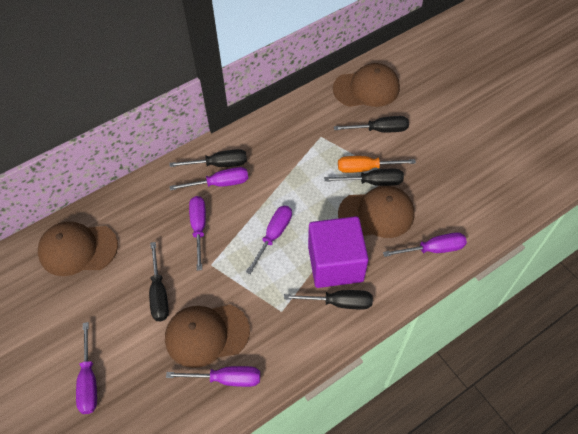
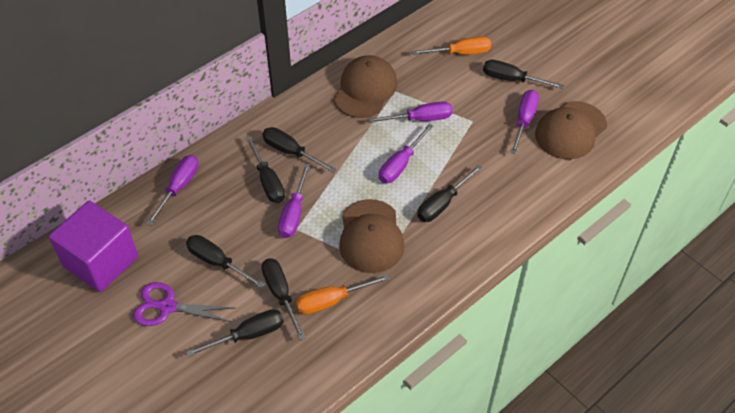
black screwdriver: [149,242,169,321] [169,149,247,167] [284,290,373,310] [324,169,404,186] [334,116,409,132] = 5 -> [186,235,265,288] [186,309,284,357] [246,136,285,203] [261,258,305,340] [262,127,336,173] [417,165,482,222] [483,60,564,89] = 7
brown cap: [38,221,118,276] [165,305,250,368] [333,63,400,107] [338,186,415,238] = 4 -> [334,55,397,118] [339,199,404,273] [535,101,607,159] = 3
orange screwdriver: [338,156,416,173] = 1 -> [296,274,390,315] [412,36,491,55] = 2
purple scissors: none = 0 -> [133,282,234,326] = 1
purple screwdriver: [76,322,97,414] [166,366,260,387] [170,167,248,191] [189,196,206,271] [245,206,292,275] [383,232,467,257] = 6 -> [146,155,199,225] [278,164,310,238] [369,101,453,123] [379,124,433,183] [511,90,539,154] = 5

